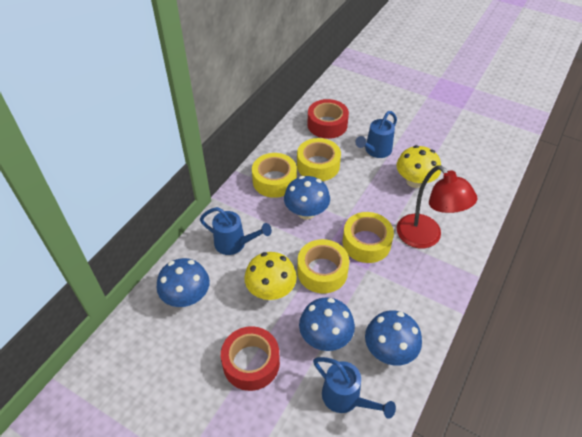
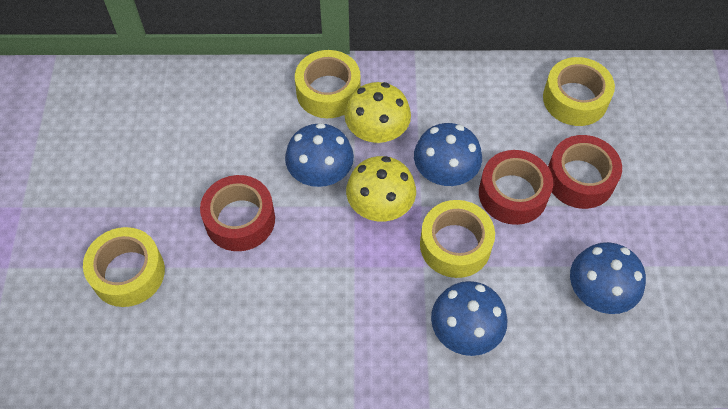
blue watering can: [200,207,272,255] [313,357,396,419] [355,111,397,158] = 3 -> none = 0
red lamp: [397,165,478,249] = 1 -> none = 0
red tape: [221,326,280,391] [307,99,349,139] = 2 -> [200,175,275,251] [479,150,553,225] [548,135,622,209] = 3

